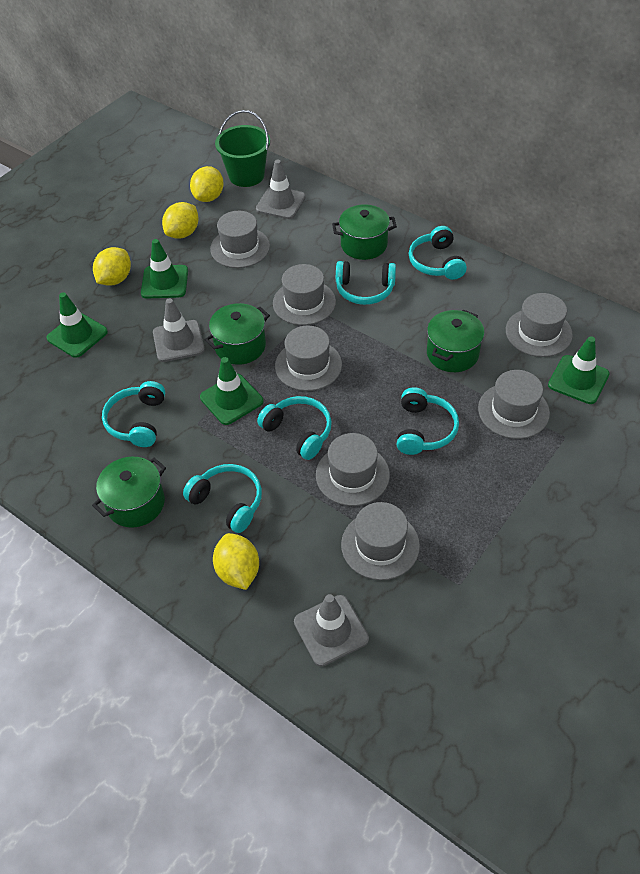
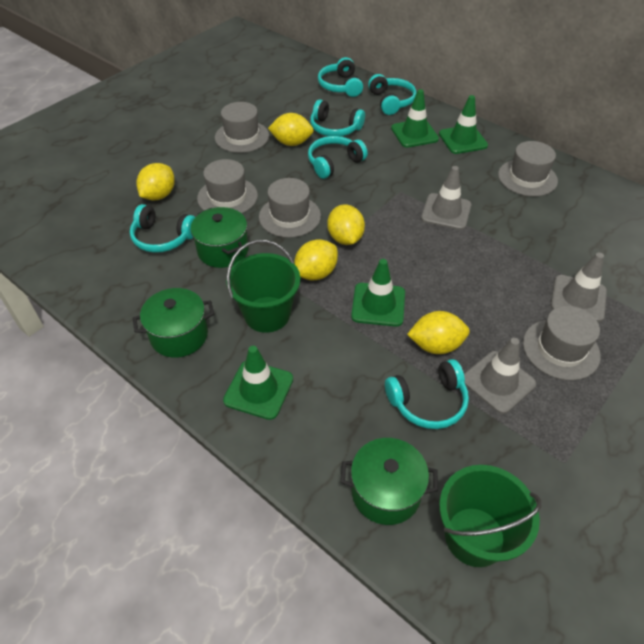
green bucket: [215,110,270,187] = 1 -> [226,240,300,333] [439,465,542,567] = 2
green pot: [92,457,166,528] [205,303,270,365] [332,204,397,260] [427,310,485,372] = 4 -> [133,288,214,358] [191,207,248,268] [340,438,438,525] = 3
grey hat: [210,211,270,268] [273,264,336,325] [275,326,342,391] [316,433,390,506] [341,502,420,580] [478,370,550,439] [506,293,573,357] = 7 -> [197,159,258,213] [215,102,269,153] [259,178,321,238] [498,141,558,197] [523,306,601,381] = 5
yellow lemon: [93,247,131,286] [162,202,199,239] [190,166,224,202] [213,533,259,590] = 4 -> [137,163,175,201] [268,113,314,146] [294,239,338,280] [327,204,365,245] [407,311,470,354] = 5

